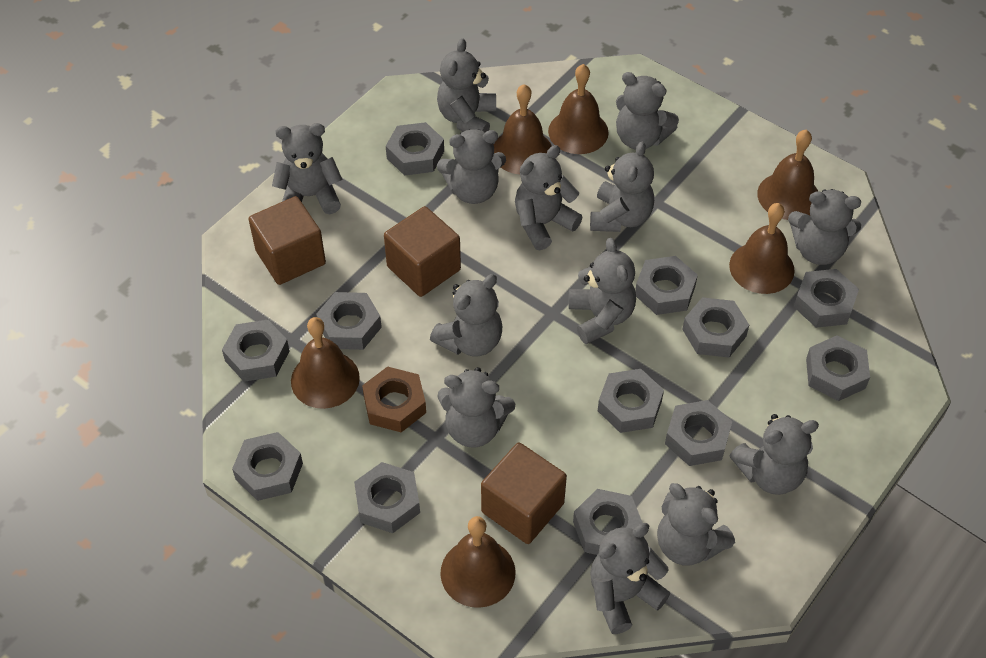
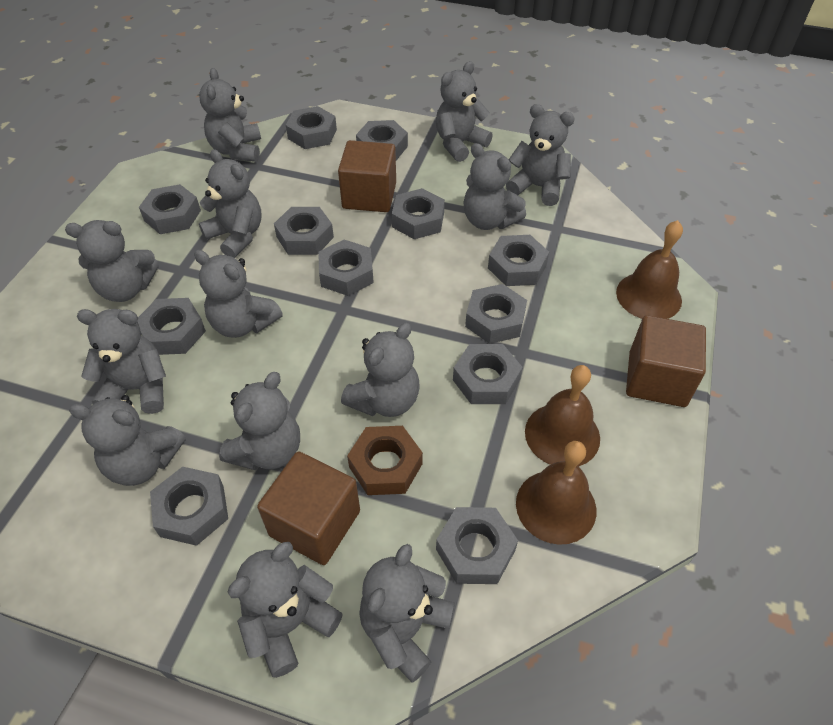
brown bell: [291,317,360,409] [440,516,516,608] [494,84,552,174] [548,64,609,154] [729,203,795,294] [757,130,818,220] = 6 -> [516,441,596,545] [525,365,600,466] [616,220,683,319] = 3

